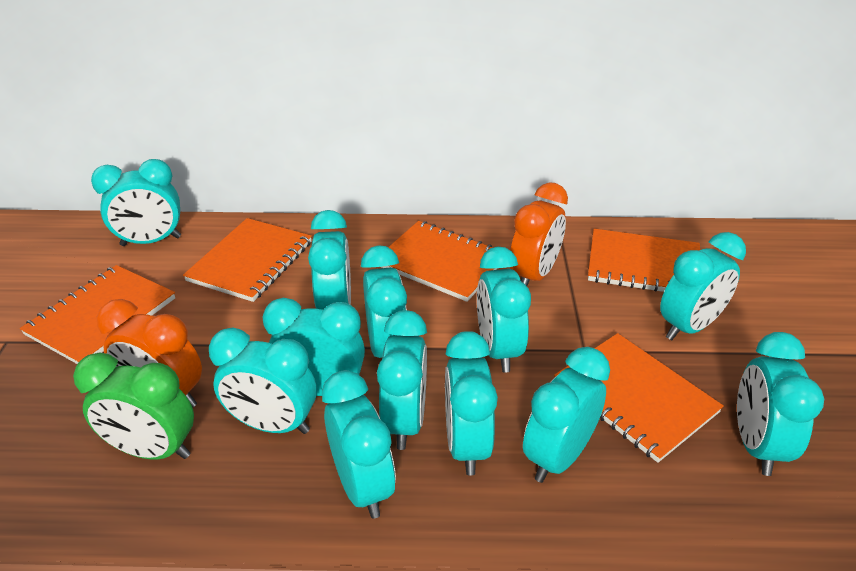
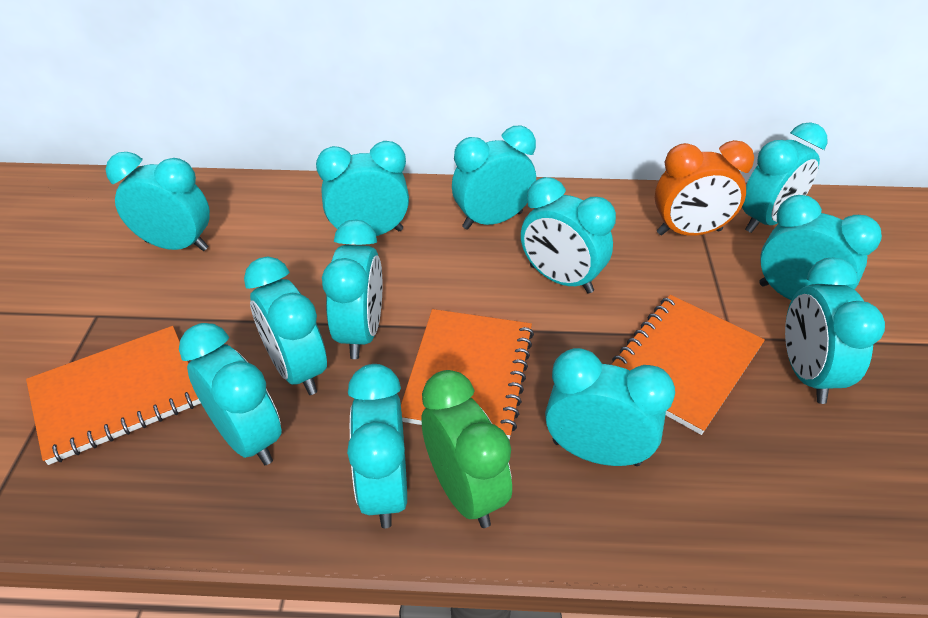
orange clock: [97,299,202,408] [510,182,568,286] = 2 -> [655,140,754,236] = 1
orange notebook: [20,265,175,364] [183,218,312,302] [382,221,498,302] [554,333,724,463] [588,229,700,292] = 5 -> [26,326,201,465] [401,309,534,439] [611,295,765,435] = 3

